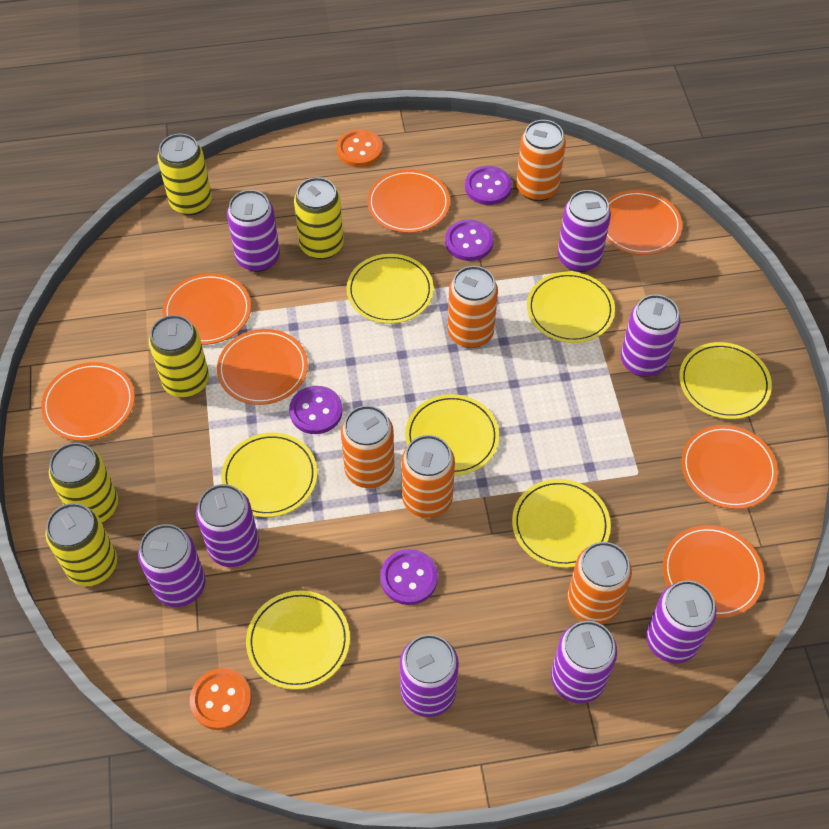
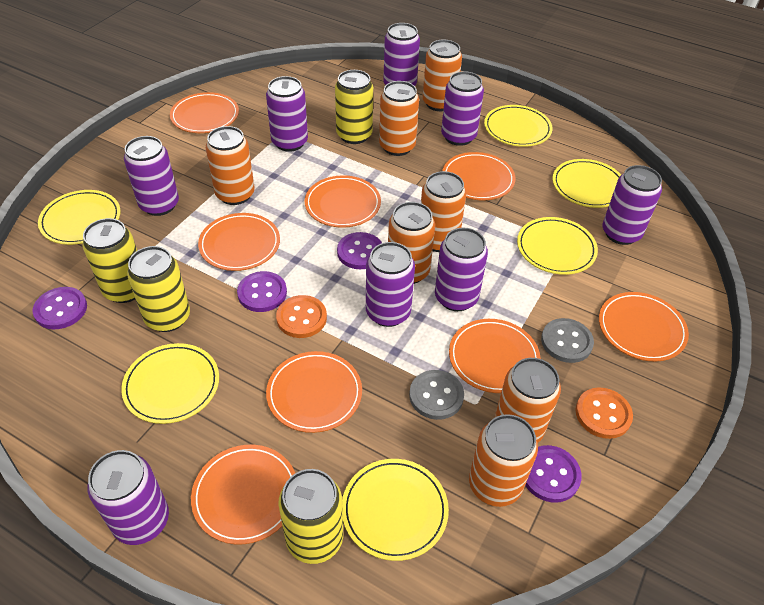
grey button: none = 0 -> [409,370,464,420] [541,318,594,363] = 2
orange can: [341,405,395,488] [401,435,455,518] [447,266,498,348] [516,120,566,201] [567,542,632,624] = 5 -> [206,126,254,205] [379,81,419,156] [388,202,435,284] [421,171,466,252] [423,40,462,111] [469,414,538,507] [494,358,561,443] = 7
orange plate: [41,362,135,441] [163,273,251,345] [217,329,308,405] [367,169,450,233] [606,190,682,255] [663,525,764,618] [681,425,778,509] = 7 -> [170,92,239,133] [191,445,295,544] [198,213,280,271] [266,351,362,433] [305,175,381,228] [442,152,515,200] [449,319,541,393] [599,292,689,362] = 8
yellow can: [45,503,117,586] [49,442,118,522] [149,315,209,397] [157,134,212,215] [294,177,344,259] = 5 -> [83,218,137,303] [127,246,190,332] [279,469,343,564] [335,70,373,144] = 4
yellow plate: [221,433,317,517] [246,590,350,690] [347,254,434,324] [405,394,499,476] [512,479,611,568] [527,272,615,343] [679,342,772,419] = 7 -> [38,190,121,245] [121,343,219,424] [342,459,449,561] [484,105,552,147] [517,217,598,275] [552,159,621,208] = 6

